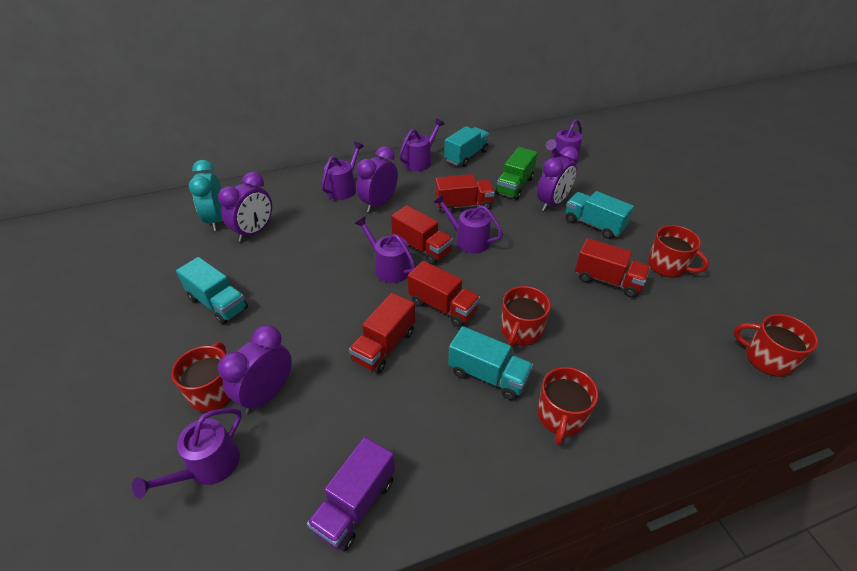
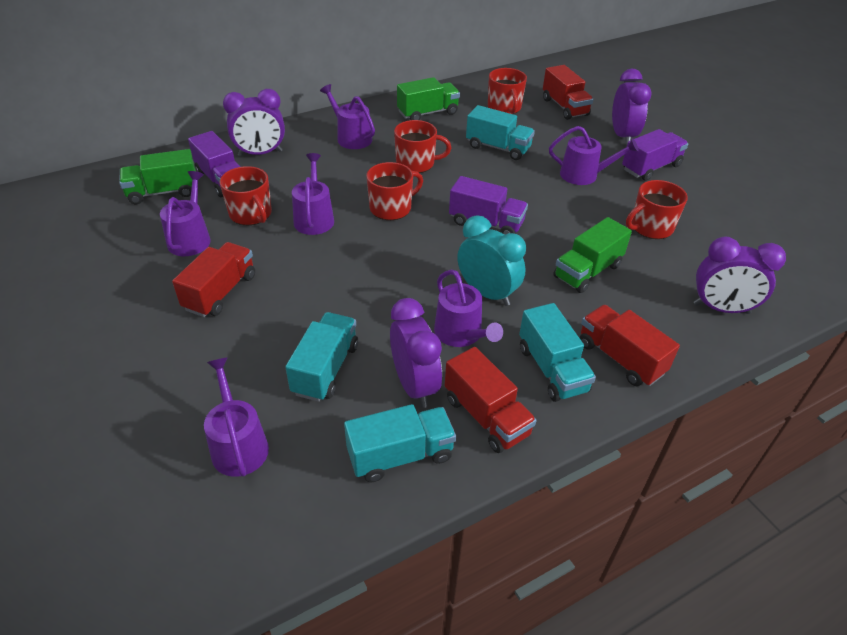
green truck: [495,147,537,200] = 1 -> [119,149,196,204] [397,77,460,120] [554,217,632,293] = 3
purple truck: [307,437,395,552] = 1 -> [188,131,240,197] [449,176,528,235] [622,129,688,181] = 3
red truck: [349,293,415,373] [391,205,453,265] [408,261,480,327] [435,174,495,213] [575,238,650,298] = 5 -> [172,242,255,317] [445,347,537,453] [543,65,594,120] [579,305,680,386] = 4

